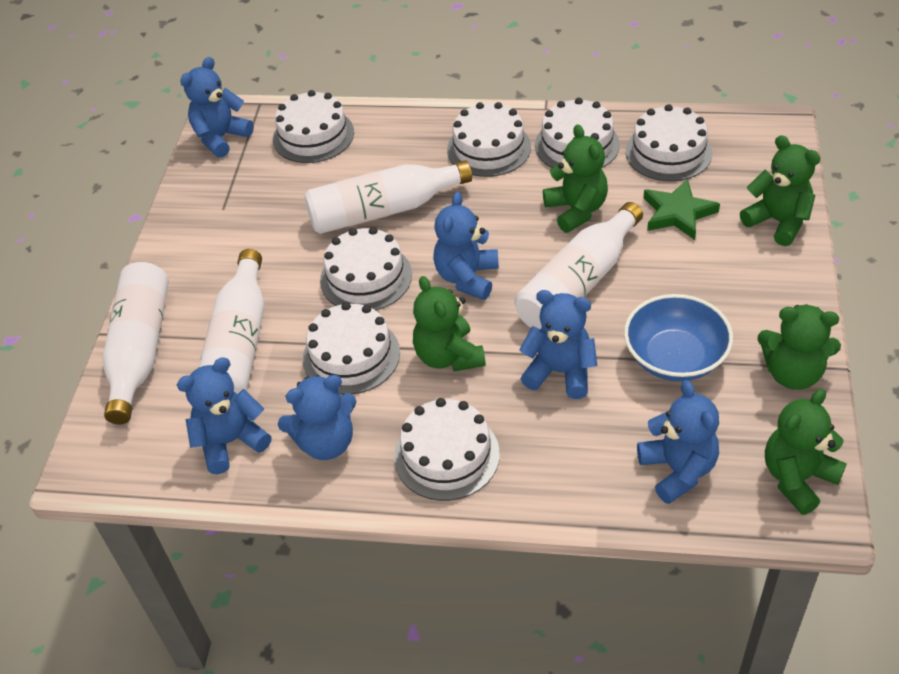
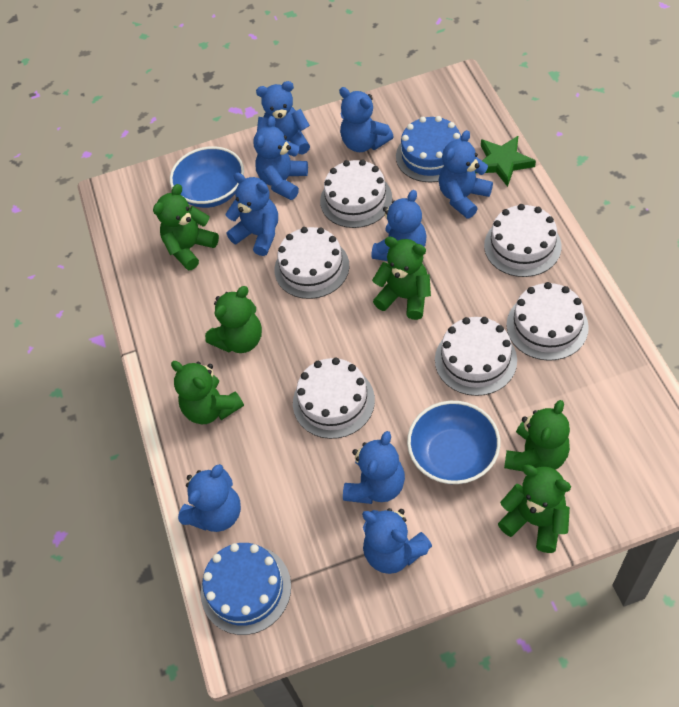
blue bowl: [624,294,733,381] = 1 -> [170,146,244,208] [407,401,500,484] = 2
blue cake: none = 0 -> [201,543,291,635] [396,116,461,182] = 2
blue teddy bear: [177,357,272,474] [180,57,254,158] [278,375,356,460] [433,192,499,300] [519,290,597,399] [637,380,719,504] = 6 -> [178,464,241,532] [226,173,278,256] [253,116,308,200] [256,81,310,155] [339,87,394,152] [343,431,405,504] [362,508,432,574] [371,190,427,261] [438,130,493,219] = 9
green teddy bear: [413,276,486,372] [543,124,608,233] [740,135,820,246] [757,304,841,389] [765,389,847,515] = 5 -> [153,184,219,270] [171,361,244,424] [205,286,262,353] [372,237,431,320] [498,465,571,553] [504,400,570,471] = 6
white bottle: [102,262,169,425] [199,249,264,394] [305,160,472,234] [515,202,643,329] = 4 -> none = 0
white cake: [273,90,354,163] [303,302,400,395] [320,227,412,310] [394,398,500,501] [447,102,531,177] [535,98,620,168] [626,104,712,181] = 7 -> [275,227,349,299] [293,358,375,439] [320,160,392,228] [435,317,517,396] [484,204,561,277] [506,282,589,361] = 6

